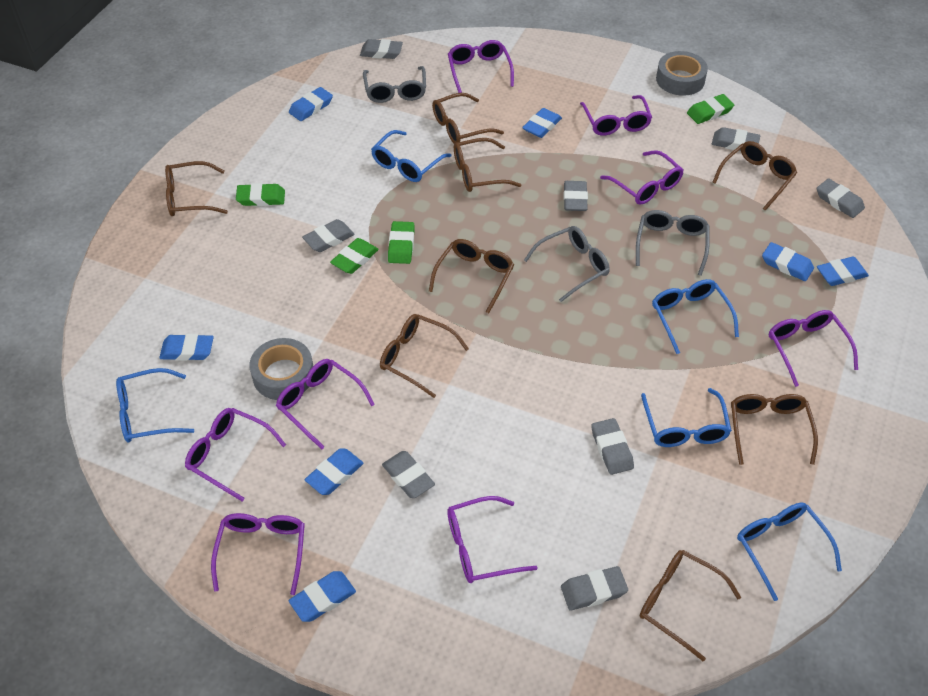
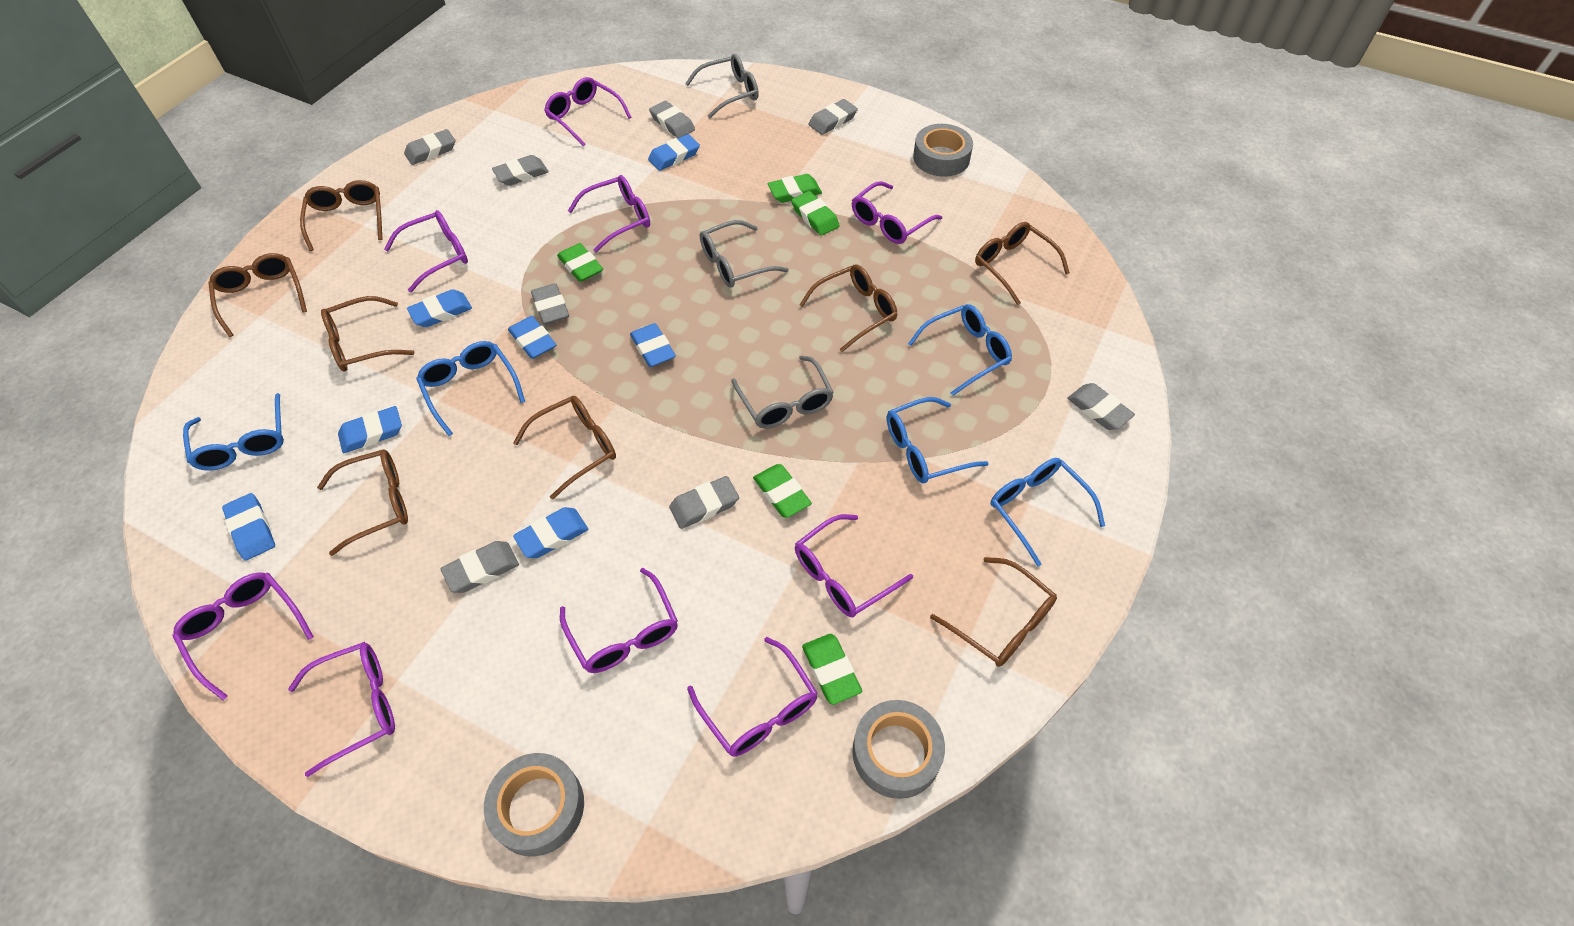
green eraser: [236,183,285,206] [330,238,379,274] [388,221,415,264] [687,94,734,124] = 4 -> [557,243,603,282] [753,464,812,518] [767,174,822,203] [791,191,840,236] [802,634,862,705] = 5
grey tape: [249,338,313,400] [656,51,708,96] = 2 -> [484,753,584,857] [852,700,945,799] [913,124,973,177] = 3
purple glasses: [185,408,286,501] [211,513,305,595] [276,359,375,449] [447,496,537,583] [448,40,514,93] [580,95,652,136] [600,150,684,205] [769,310,858,387] = 8 -> [172,572,314,700] [288,642,395,777] [384,210,468,292] [544,77,632,146] [560,568,678,673] [568,175,650,253] [687,637,818,757] [795,514,913,617] [852,181,942,244] = 9

